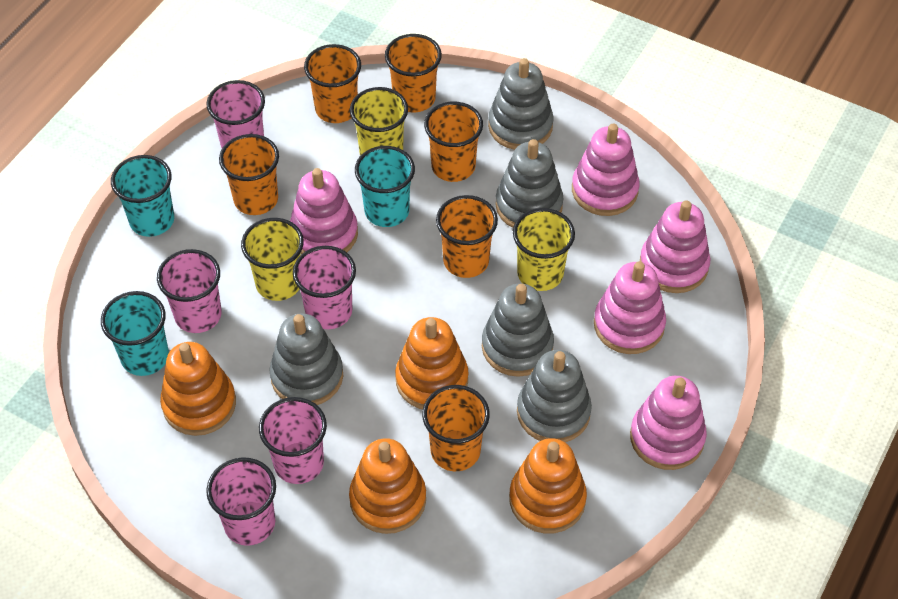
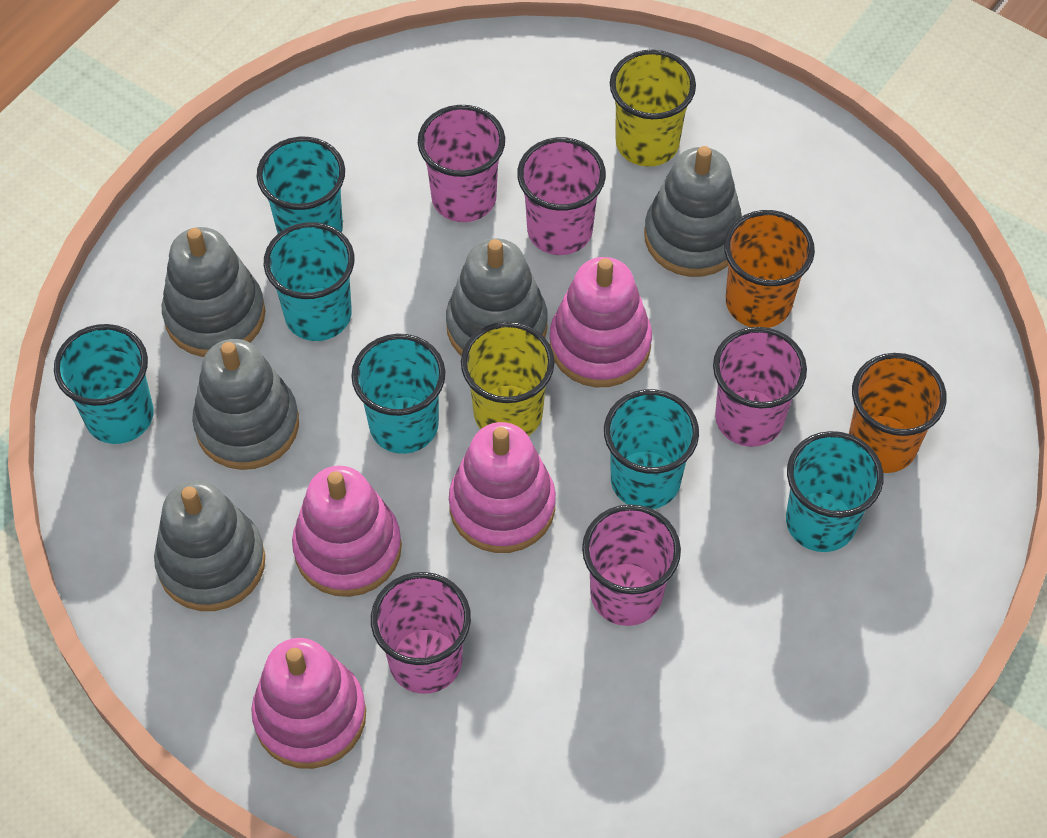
orange cup: [219,134,279,215] [304,44,361,123] [385,34,442,112] [422,385,490,471] [424,102,483,182] [436,195,498,278] = 6 -> [724,210,815,328] [849,353,947,473] = 2
orange stacking toy: [160,342,236,436] [349,438,426,534] [395,317,468,409] [509,438,587,534] = 4 -> none = 0
pink stacking toy: [290,168,358,254] [572,124,639,216] [594,261,666,354] [630,376,707,470] [640,200,710,293] = 5 -> [251,638,366,769] [292,466,402,597] [449,422,556,553] [550,257,652,387] = 4
turquoise cup: [101,291,169,376] [111,155,174,237] [355,146,415,227] = 3 -> [54,324,154,444] [257,137,345,233] [264,222,354,341] [351,334,446,454] [604,389,699,509] [786,431,884,552] = 6
yellow cup: [241,218,304,301] [350,87,408,156] [513,208,575,291] = 3 -> [461,322,555,436] [610,50,696,167] = 2

